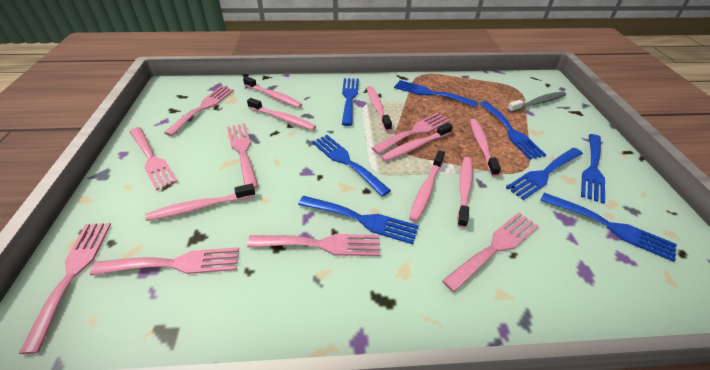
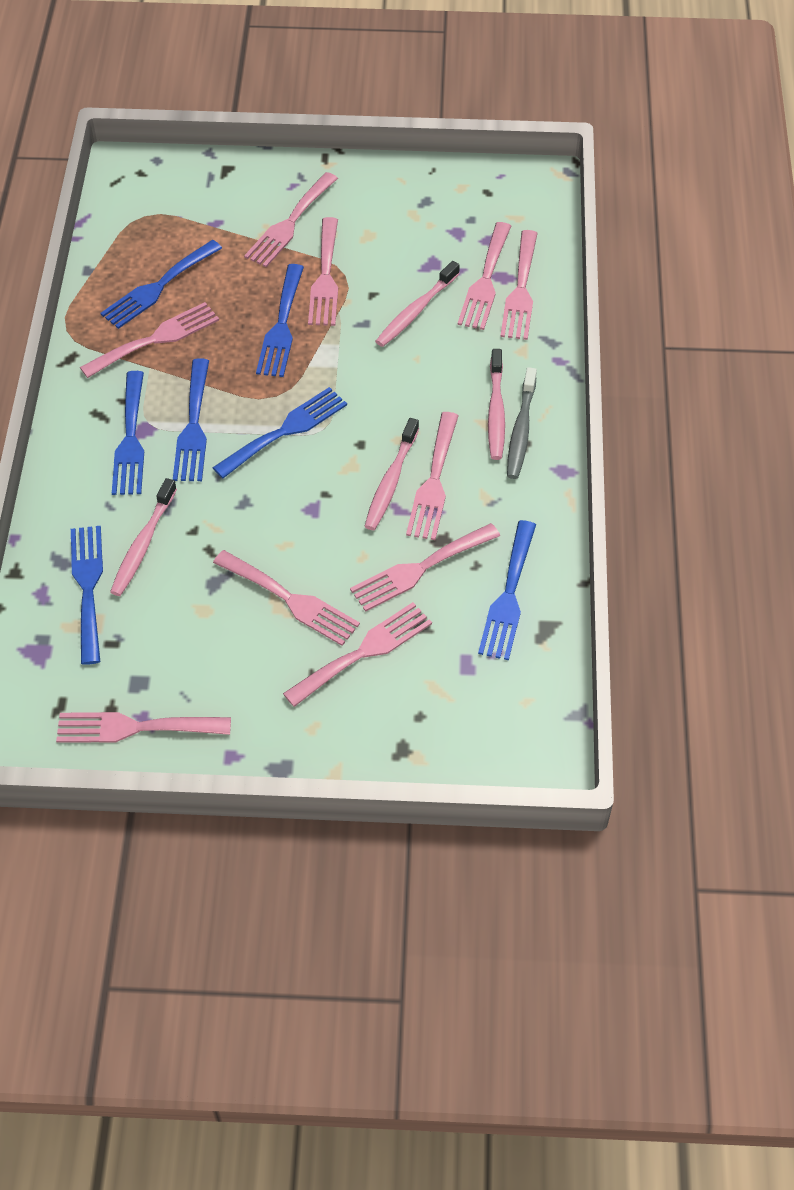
blue fork: [298,196,419,244] [312,135,391,196] [342,78,359,126] [394,80,478,108] [479,101,546,160] [506,148,583,200] [540,193,677,262] [581,134,605,204] = 8 -> [71,526,103,665] [100,240,222,329] [112,371,144,495] [173,358,209,481] [213,387,347,478] [256,264,304,377] [478,520,536,660] = 7
pink fork: [19,223,111,354] [90,247,239,276] [129,127,178,191] [164,86,234,136] [227,123,259,189] [247,234,380,256] [372,113,450,154] [442,213,539,293] = 8 -> [56,712,231,743] [80,302,219,378] [213,550,360,646] [244,172,338,267] [283,602,432,707] [308,217,338,326] [350,523,500,612] [406,412,459,540] [458,222,511,330] [500,230,538,340] = 10
pink toothbrush: [145,184,255,221] [243,76,302,108] [247,98,316,130] [367,86,392,131] [381,123,453,161] [409,150,445,222] [457,157,473,228] [470,119,501,177] = 8 -> [110,478,177,596] [364,418,419,530] [375,261,460,347] [488,349,505,460] = 4

